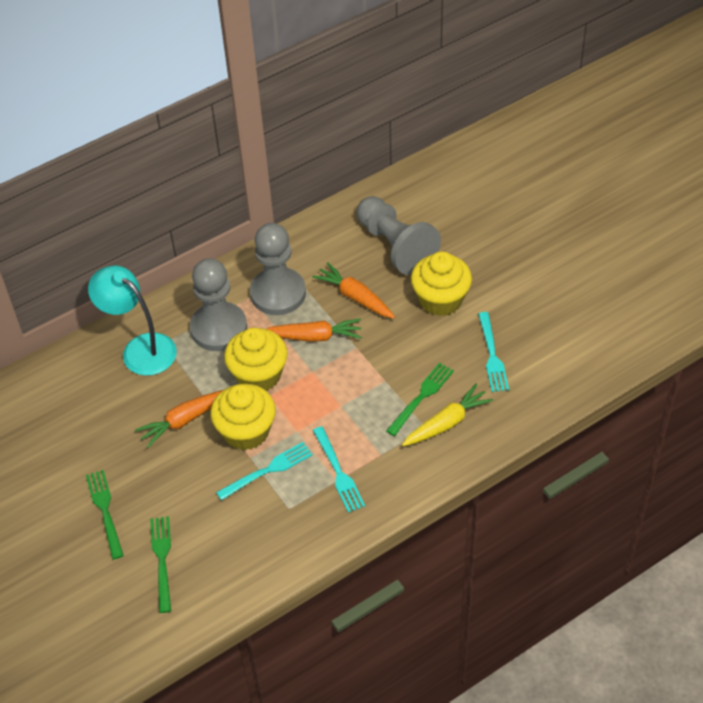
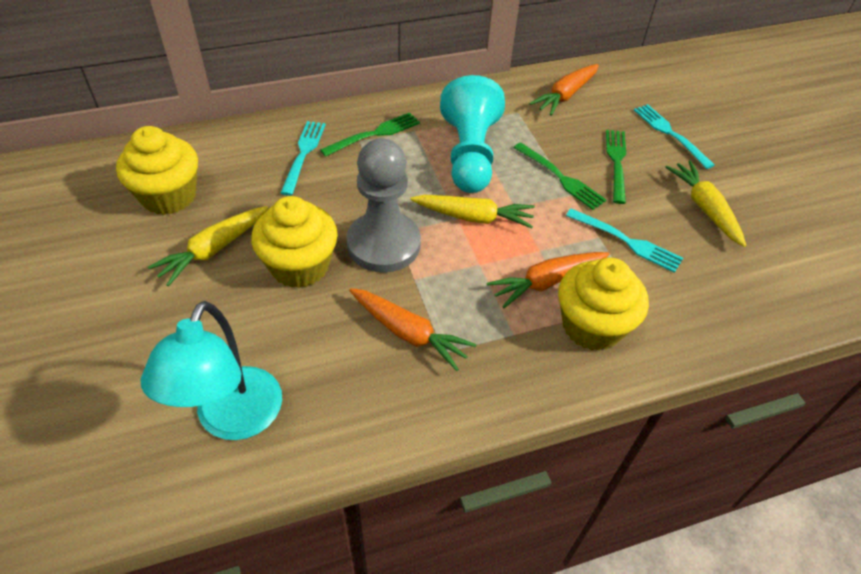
grey pawn: [190,258,247,351] [250,223,306,315] [357,196,441,275] = 3 -> [346,138,421,273] = 1
turquoise pawn: none = 0 -> [440,75,505,193] = 1
yellow carrot: [402,384,493,446] = 1 -> [148,206,268,286] [410,195,535,229] [665,161,746,247] = 3

